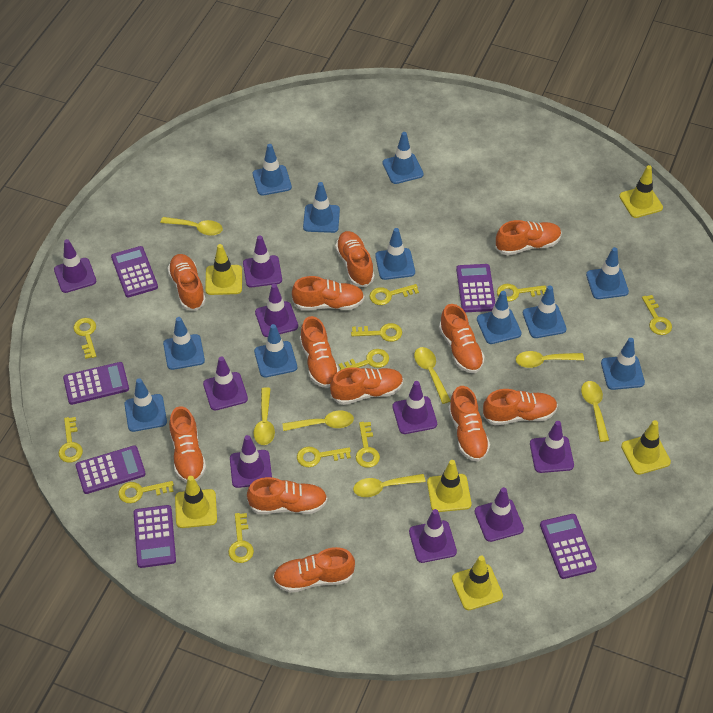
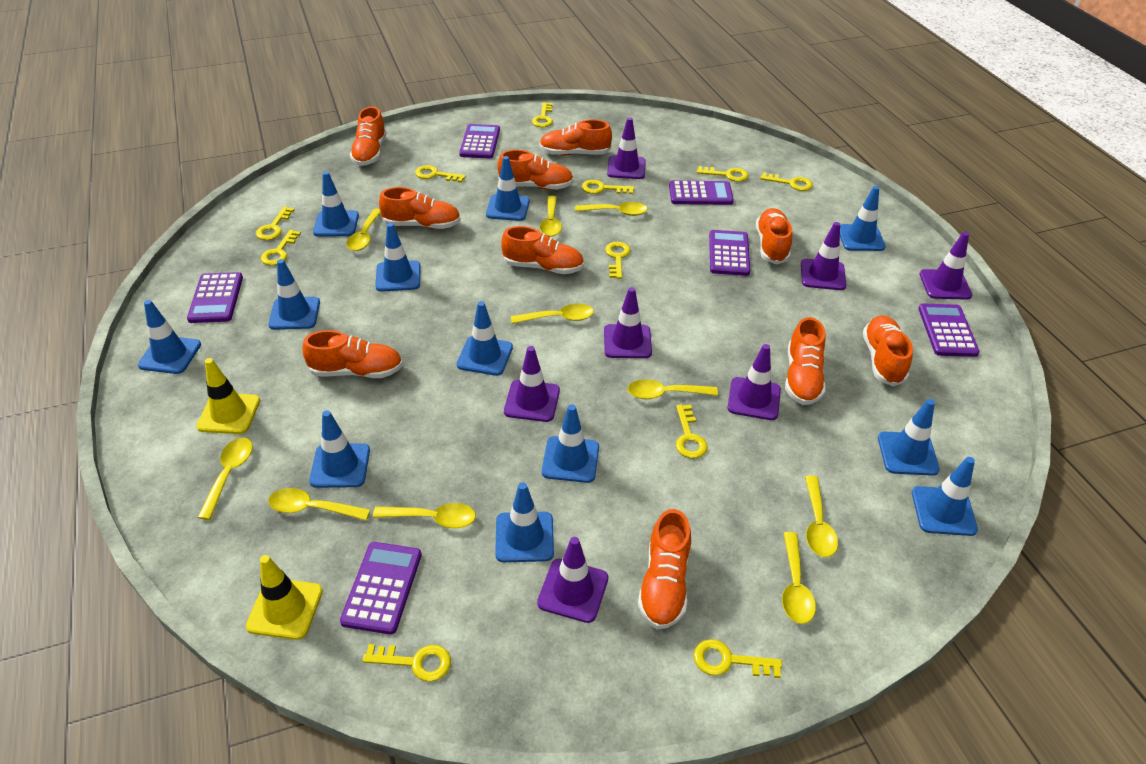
blue traffic cone: [124,378,167,432] [163,317,205,370] [253,144,292,196] [254,324,297,378] [303,182,340,233] [375,228,415,280] [383,132,424,184] [477,291,521,344] [523,286,567,338] [586,247,629,299] [601,338,645,390] = 11 -> [138,300,201,374] [268,259,320,330] [309,410,370,488] [313,171,359,237] [375,223,421,292] [457,301,513,376] [486,156,530,221] [495,482,554,562] [542,404,599,483] [840,186,886,251] [878,399,940,476] [912,457,978,536] = 12
orange shoe: [167,254,206,311] [169,406,206,483] [247,477,327,514] [273,547,355,593] [292,276,364,310] [300,316,339,388] [330,367,404,405] [335,231,374,287] [439,304,485,373] [448,386,490,462] [483,389,558,425] [496,220,562,255] = 12 -> [302,330,403,378] [350,106,387,166] [379,187,461,229] [498,150,573,190] [501,226,584,274] [540,119,612,156] [638,509,691,629] [756,208,792,265] [785,317,825,405] [863,315,913,386] = 10
purple traffic cone: [54,239,96,293] [203,357,248,410] [230,435,272,488] [243,235,282,287] [255,284,298,337] [393,381,437,434] [409,509,457,563] [474,487,524,542] [530,421,574,473] = 9 -> [504,346,560,422] [537,537,608,623] [604,287,652,358] [607,117,646,179] [727,344,781,420] [801,222,846,290] [919,232,972,300] = 7
yellow spoon: [160,217,223,236] [253,387,275,445] [283,411,354,431] [353,474,426,497] [414,347,451,404] [516,351,584,368] [581,381,609,442] = 7 -> [197,438,253,520] [268,488,370,521] [346,209,381,251] [373,503,476,528] [511,304,594,324] [540,195,562,237] [575,202,648,216] [628,379,718,399] [782,532,816,624] [805,475,838,557] = 10
yellow traffic cone: [175,476,217,528] [205,244,242,295] [427,460,471,512] [452,556,503,610] [619,165,663,218] [621,420,671,475] = 6 -> [196,358,260,434] [246,555,323,640] = 2

